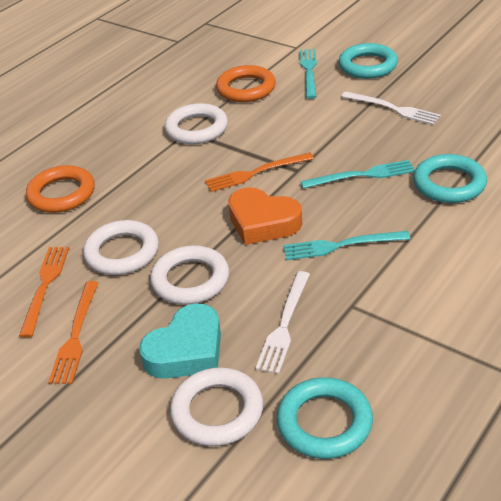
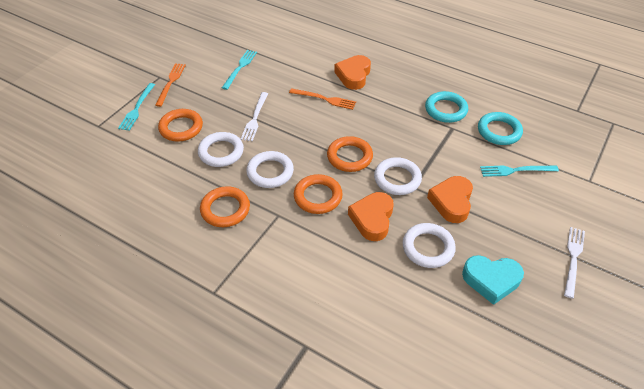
orange fork: [19,247,69,337] [48,281,98,384] [205,152,314,192] = 3 -> [155,63,186,107] [289,88,356,110] = 2
orange heart: [228,187,302,245] = 1 -> [334,55,371,90] [348,192,394,241] [427,176,473,223] = 3
orange ring: [26,165,95,213] [216,65,276,102] = 2 -> [158,109,203,142] [200,186,250,227] [294,174,343,214] [327,136,373,172] = 4
turquoise ring: [277,377,373,459] [339,43,398,79] [413,154,487,203] = 3 -> [425,91,468,123] [478,112,523,145] = 2

